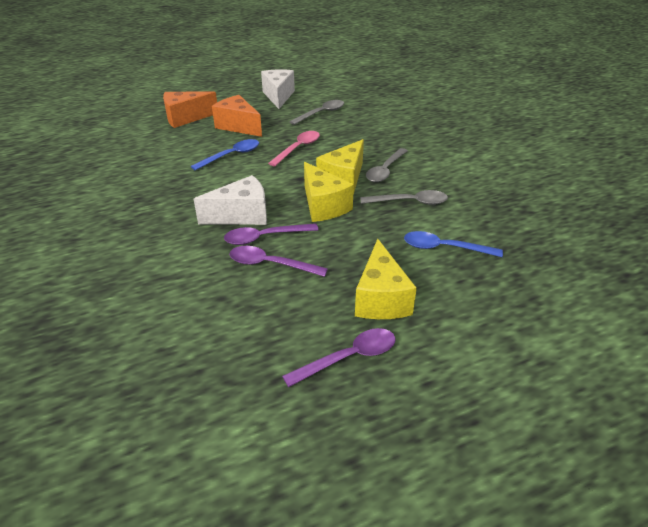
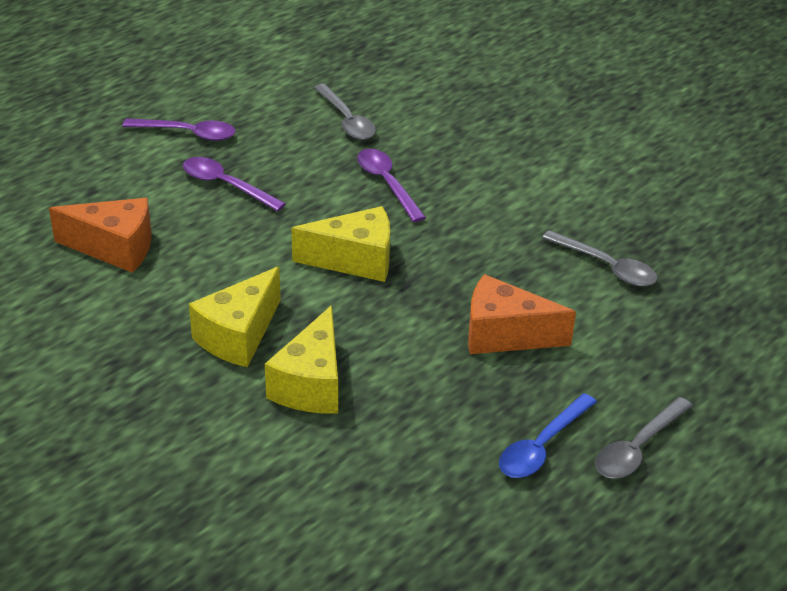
blue spoon: [191,139,259,170] [404,231,503,257] = 2 -> [499,393,597,478] = 1
pink spoon: [268,131,320,166] = 1 -> none = 0
white cheese: [194,175,267,225] [261,69,295,109] = 2 -> none = 0

